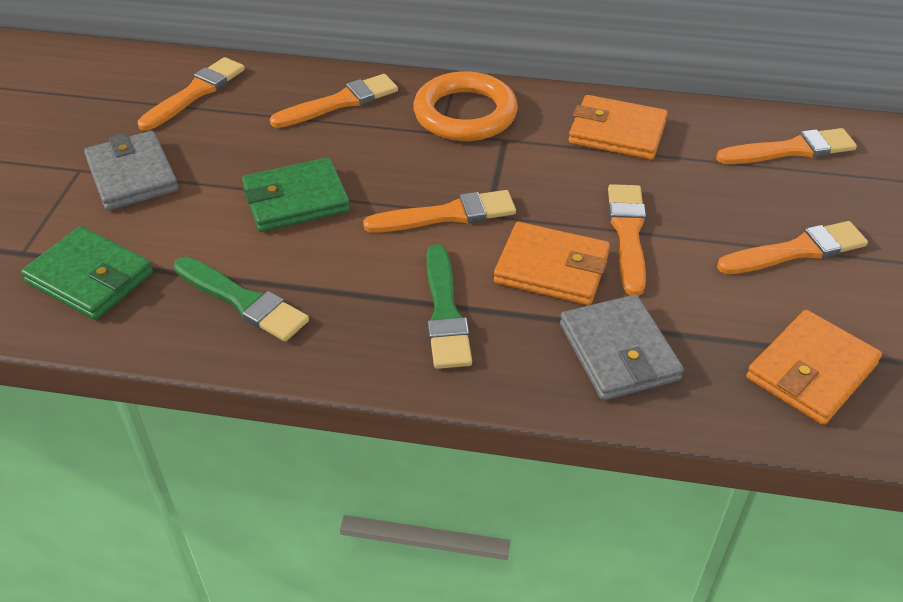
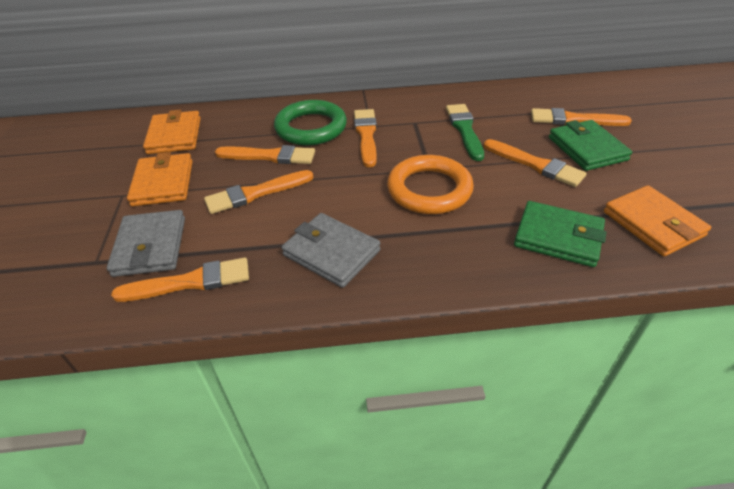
green brush: [174,257,309,342] [426,244,472,369] = 2 -> [446,104,484,161] = 1
green ring: none = 0 -> [274,100,347,145] = 1

